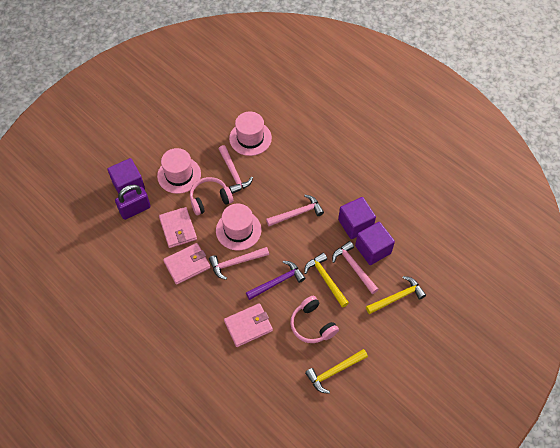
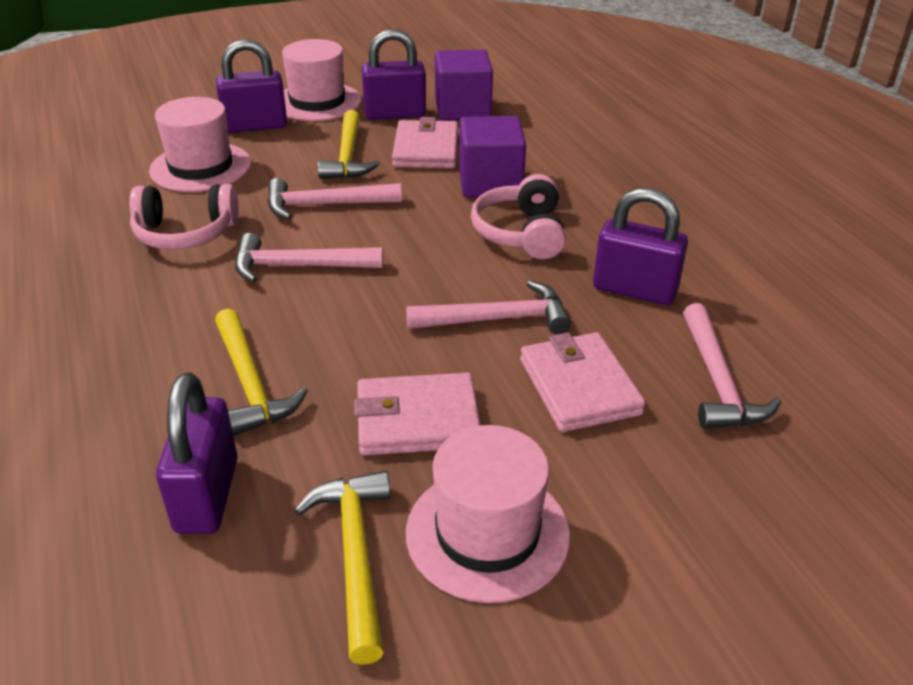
purple cube: [107,158,145,194] [338,197,376,239] [355,222,395,265] = 3 -> [435,49,493,121] [459,116,526,198] = 2
purple hammer: [246,261,305,300] = 1 -> none = 0
purple padlock: [115,184,151,220] = 1 -> [156,373,238,534] [216,39,287,133] [361,29,426,120] [593,188,688,305] = 4

